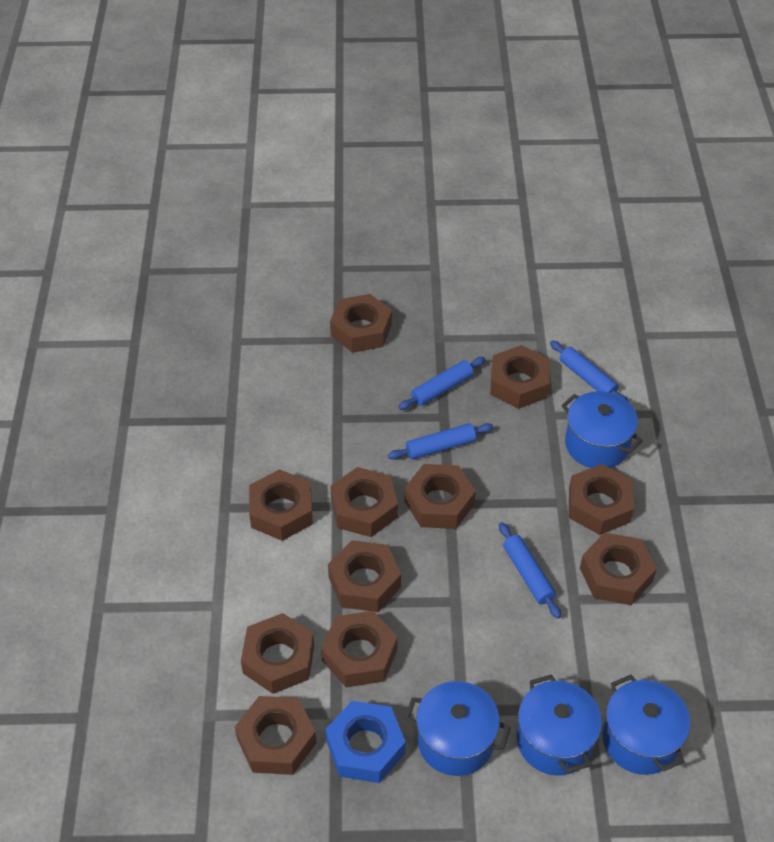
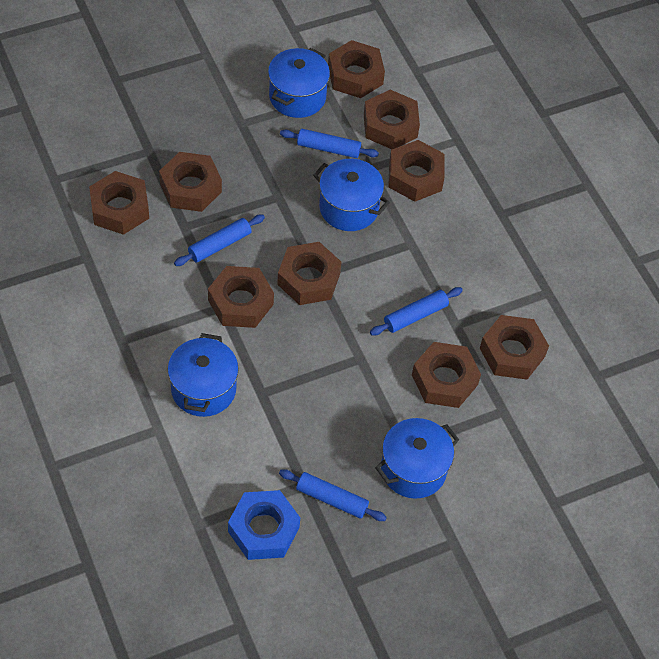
brown nut: [235,696,317,775] [241,613,314,694] [249,469,313,541] [321,611,398,687] [328,540,401,612] [330,294,392,353] [330,467,398,537] [405,464,476,529] [490,345,550,409] [569,464,634,535] [580,533,657,605] = 11 -> [89,171,149,235] [159,152,222,212] [208,266,274,328] [277,242,341,305] [328,40,385,98] [364,90,420,149] [388,140,445,202] [412,342,481,408] [480,315,549,379] = 9

